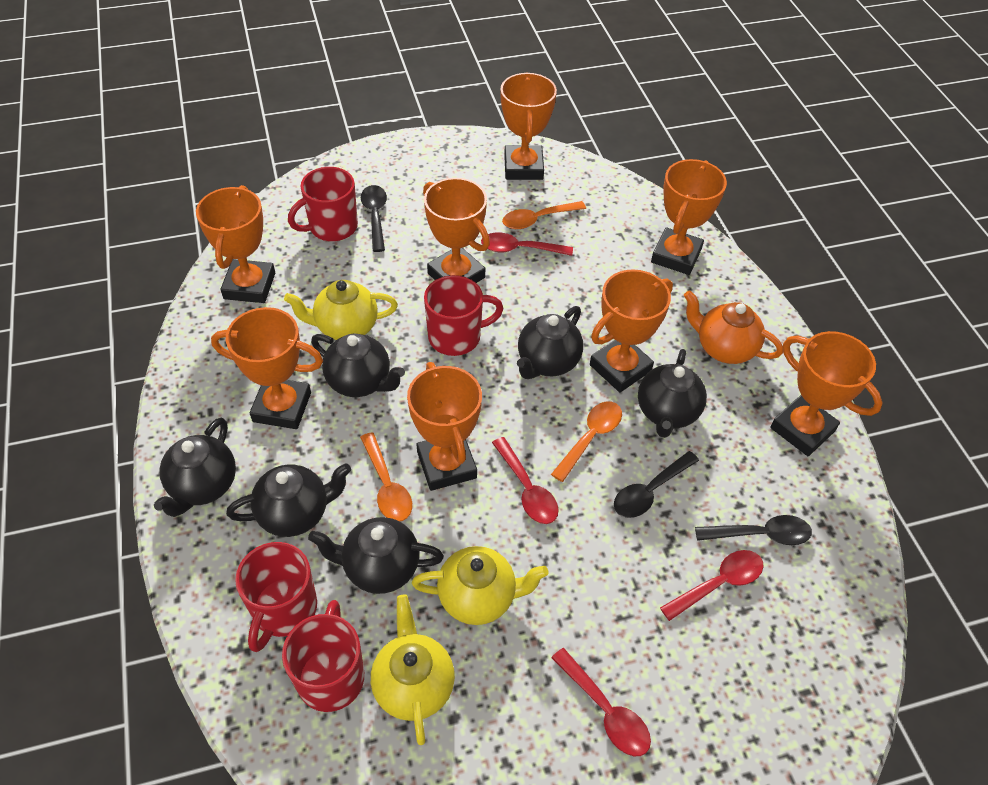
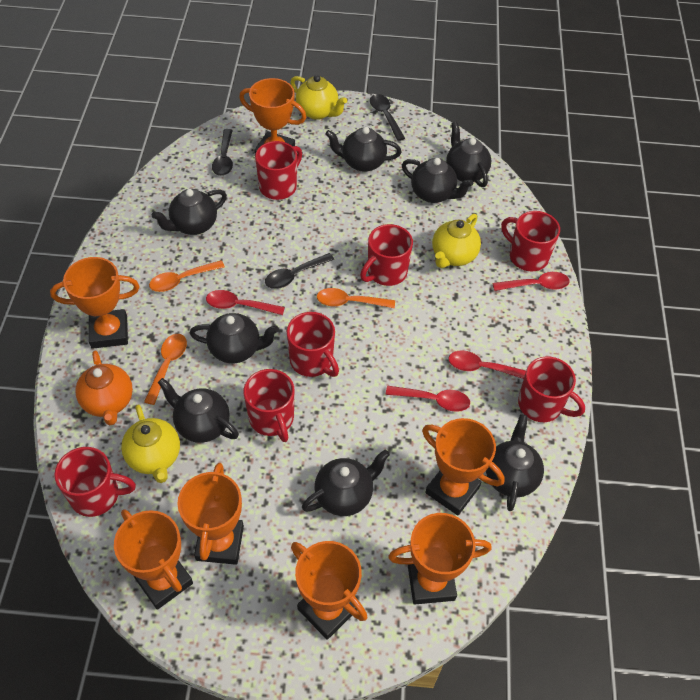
black teapot: [154,418,236,517] [226,463,351,537] [308,517,444,594] [311,333,405,397] [517,306,583,379] [638,349,707,438] = 6 -> [152,189,227,235] [158,378,239,443] [189,313,279,363] [302,450,390,516] [325,127,402,172] [402,158,473,203] [446,121,492,187] [486,414,544,511] = 8
orange trophy: [196,185,275,303] [211,307,323,429] [407,362,482,491] [423,178,490,283] [500,72,557,180] [590,269,673,392] [651,159,727,275] [770,331,883,456] = 8 -> [50,257,139,349] [114,509,193,610] [177,463,244,565] [239,78,306,154] [291,541,367,640] [388,513,491,605] [422,418,505,515] = 7
red mug: [235,542,317,652] [282,600,364,712] [288,167,358,241] [424,275,504,356] = 4 -> [54,447,136,517] [243,369,295,442] [255,141,302,200] [286,312,339,377] [360,224,413,286] [501,211,560,271] [518,356,585,422] = 7

